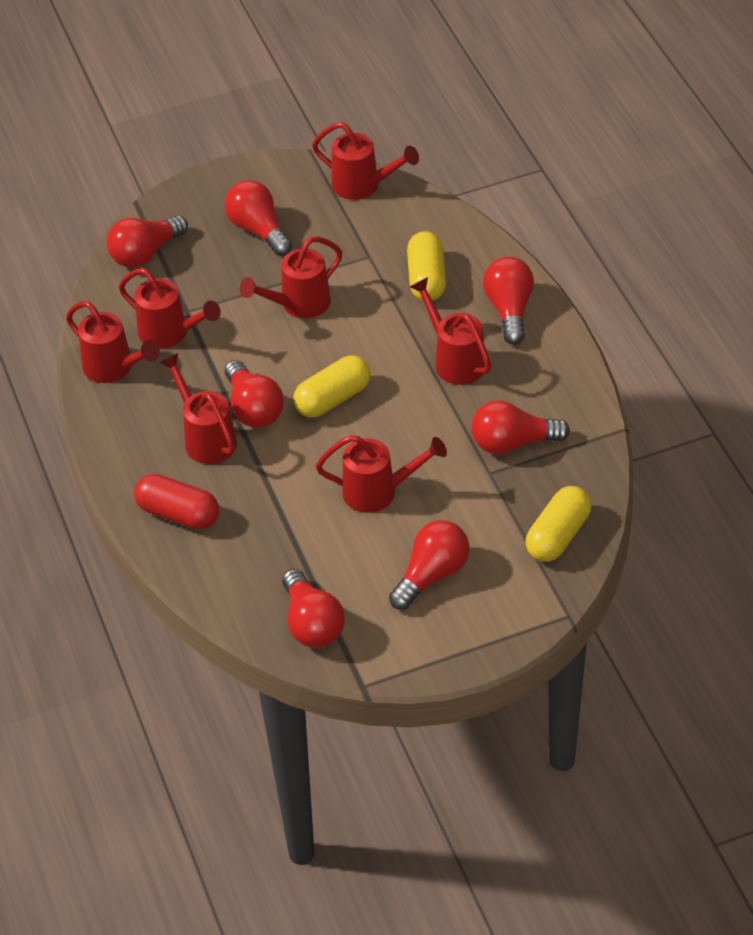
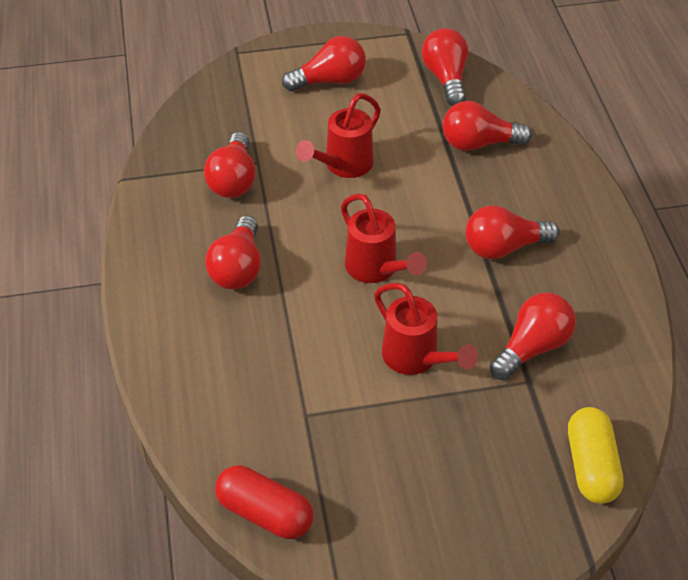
red watering can: [66,301,160,383] [119,268,221,349] [159,353,237,464] [240,237,342,318] [312,122,419,200] [316,435,447,513] [410,277,491,385] = 7 -> [296,93,381,178] [341,193,427,283] [374,283,478,375] = 3
yellow capsule: [293,355,371,417] [407,231,446,301] [526,486,591,562] = 3 -> [568,407,624,504] = 1

